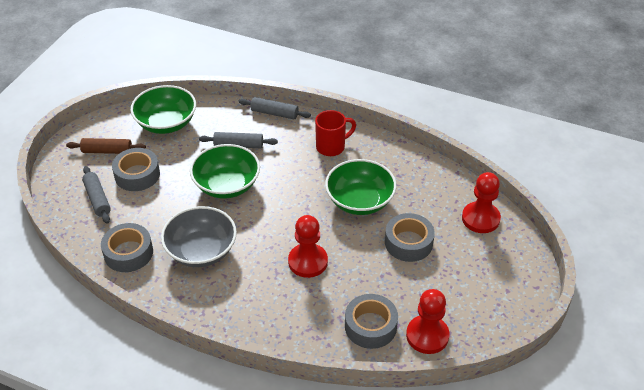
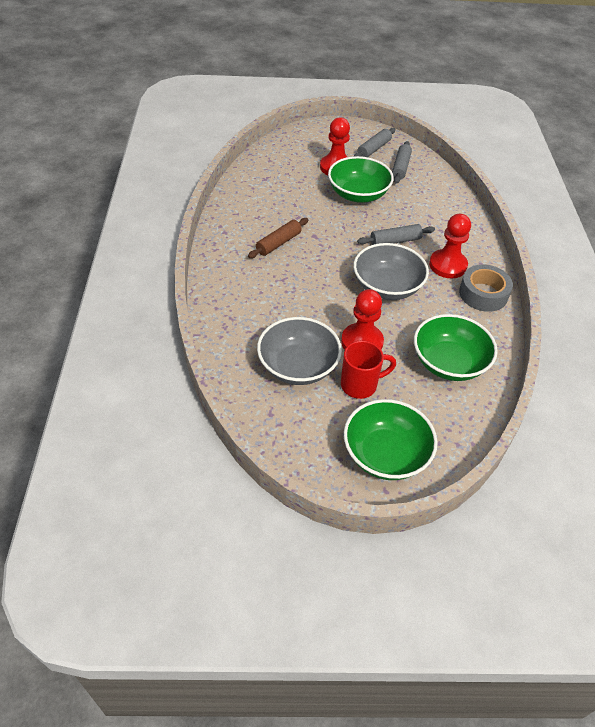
grey bowl: [161,206,237,267] = 1 -> [257,317,342,385] [353,243,429,300] = 2
grey tape: [101,223,153,272] [112,148,160,191] [345,294,398,349] [385,213,435,262] = 4 -> [459,264,513,312] = 1

